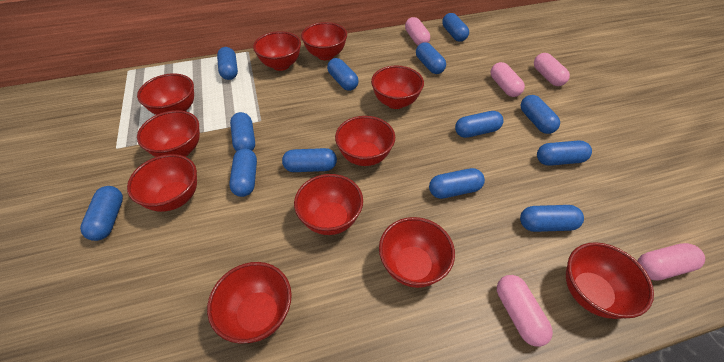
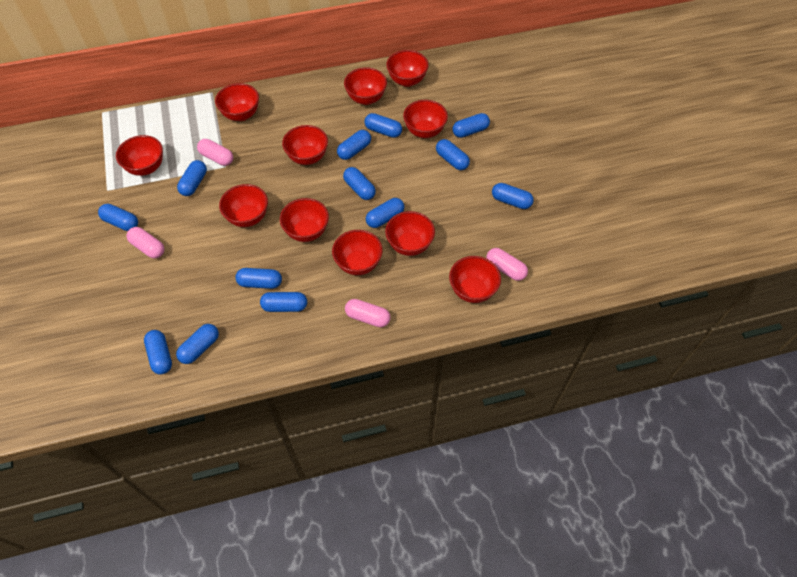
pink capsule: [405,17,430,45] [491,62,525,97] [497,275,553,347] [534,53,570,86] [638,243,705,280] = 5 -> [127,227,164,258] [197,139,233,166] [345,299,391,327] [486,248,528,281] = 4

